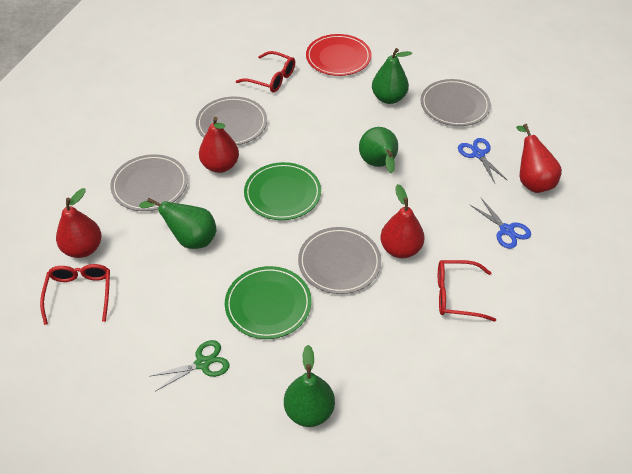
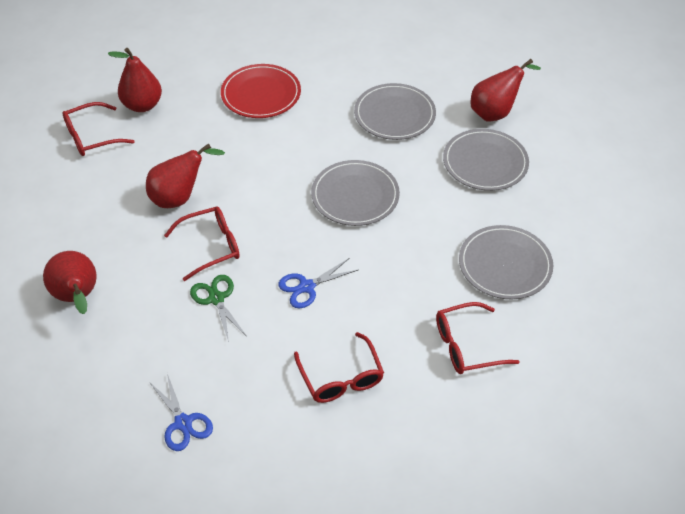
green pear: [139,198,217,249] [284,345,335,427] [359,127,398,173] [372,48,412,104] = 4 -> none = 0
green plate: [225,266,311,339] [244,162,321,220] = 2 -> none = 0
red glasses: [40,264,110,325] [236,51,295,92] [438,260,496,321] = 3 -> [62,102,135,156] [164,206,240,281] [294,332,384,403] [436,302,520,374] = 4

